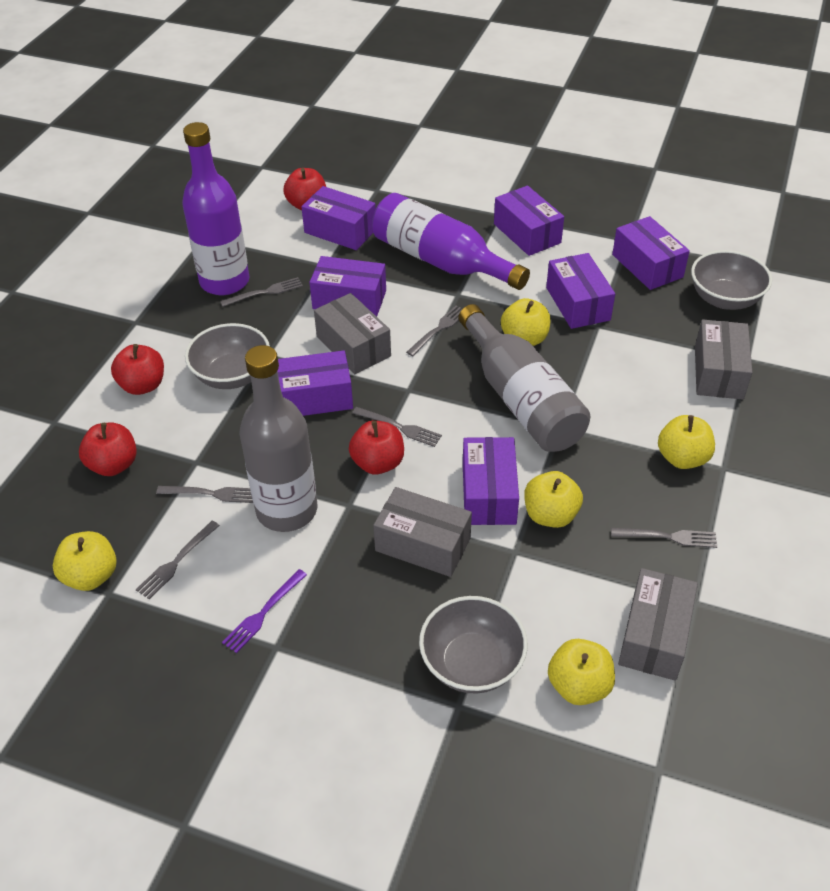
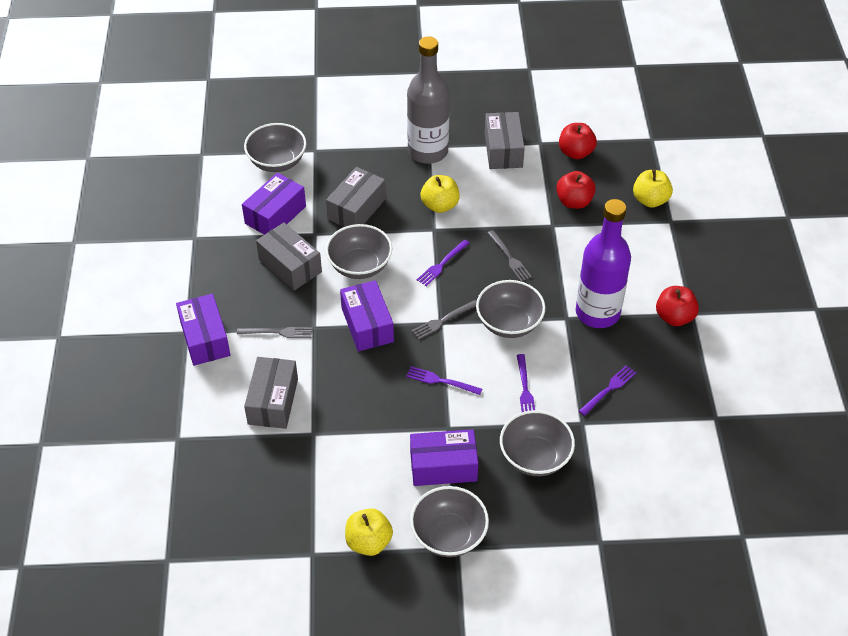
grey bottle: [239,345,317,532] [459,304,590,452] = 2 -> [407,36,449,164] = 1
grey bowl: [185,323,270,389] [419,596,528,694] [691,250,772,310] = 3 -> [244,123,306,172] [326,224,392,279] [410,486,489,557] [476,280,545,338] [500,410,575,476] = 5
grey fork: [136,521,220,599] [156,486,253,503] [220,277,303,307] [352,407,442,447] [406,305,461,356] [611,528,717,548] = 6 -> [237,327,312,338] [412,300,476,339] [488,230,532,282] = 3
purple bottle: [182,122,249,295] [372,193,530,290] = 2 -> [576,199,631,328] = 1
purple box: [277,350,353,416] [301,186,376,250] [309,256,386,317] [463,437,519,525] [494,186,564,256] [546,253,615,329] [612,216,690,290] = 7 -> [176,294,230,366] [242,173,306,235] [340,280,394,351] [410,429,478,486] = 4
purple fork: [222,569,307,653] = 1 -> [406,366,482,395] [417,240,470,286] [517,354,535,412] [579,365,636,416] = 4
red apple: [79,423,137,476] [111,344,164,395] [283,168,326,210] [349,420,404,474] = 4 -> [556,171,596,209] [559,123,597,159] [656,286,699,326] = 3
yellow apple: [53,531,117,591] [501,298,551,346] [524,471,583,528] [548,639,615,705] [658,415,715,469] = 5 -> [345,508,393,556] [421,175,460,213] [633,169,673,208] = 3

